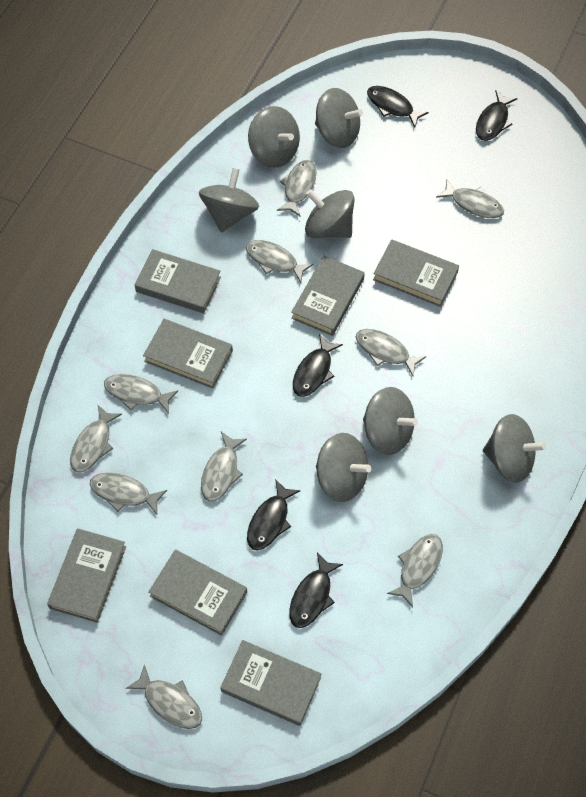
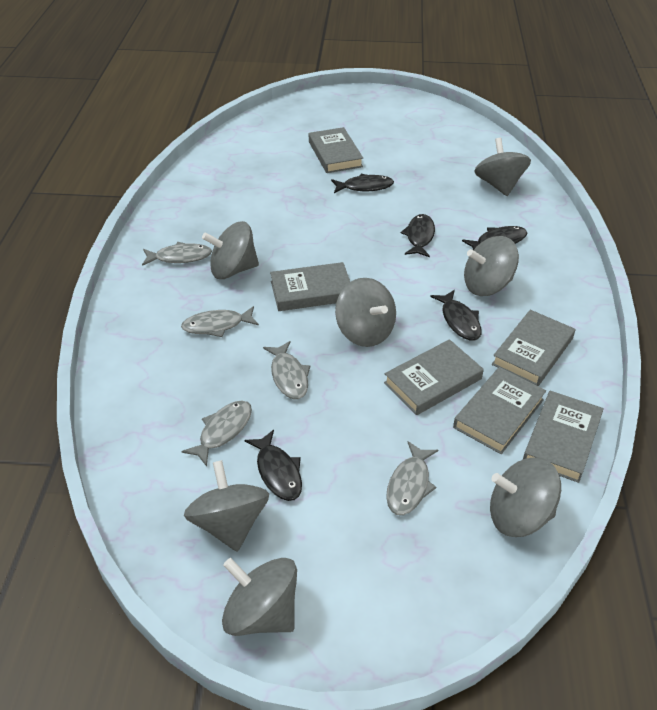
grey book: [47,528,126,623] [135,249,221,313] [143,319,233,389] [149,550,247,636] [220,640,321,726] [291,256,365,336] [373,239,459,307] = 7 -> [270,262,350,311] [309,127,363,173] [384,339,484,415] [453,367,546,454] [492,310,575,386] [523,391,604,483] = 6
grey fish: [70,405,122,473] [90,473,167,515] [104,374,178,414] [126,664,202,729] [201,432,247,501] [246,240,314,283] [277,160,316,217] [356,329,426,376] [387,534,443,608] [436,180,504,218] = 10 -> [142,242,212,266] [181,306,259,337] [181,400,252,467] [263,341,310,399] [386,441,438,515] = 5

